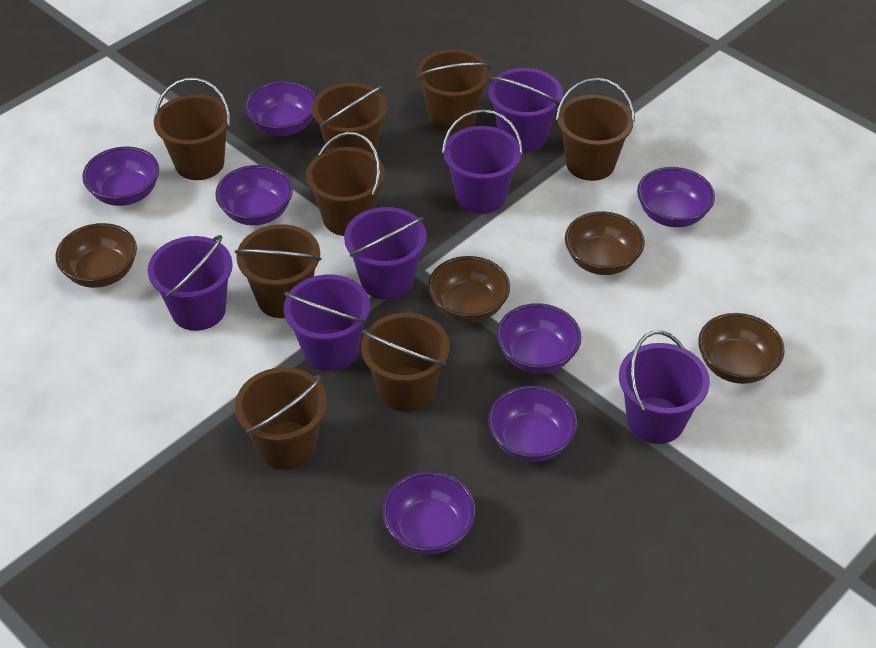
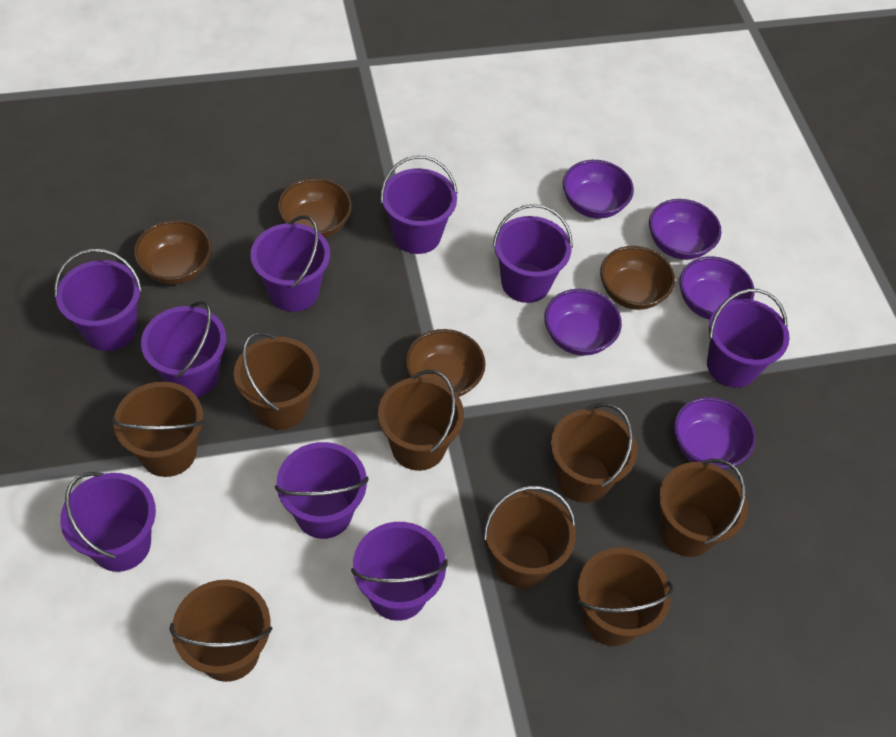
purple bowl: [82,146,159,206] [215,165,293,225] [245,81,316,136] [382,471,476,554] [488,386,578,462] [496,303,581,374] [637,167,715,227] = 7 -> [544,289,622,356] [563,160,634,219] [649,199,722,260] [674,397,756,470] [680,256,755,320] = 5
purple bucket: [148,235,233,331] [284,274,370,371] [344,207,427,300] [442,109,523,214] [488,68,563,152] [619,331,710,444] = 6 -> [54,248,142,351] [60,472,156,572] [141,301,226,397] [250,215,330,312] [275,442,369,539] [351,522,448,621] [381,155,458,254] [493,204,573,303] [707,289,789,388] = 9

